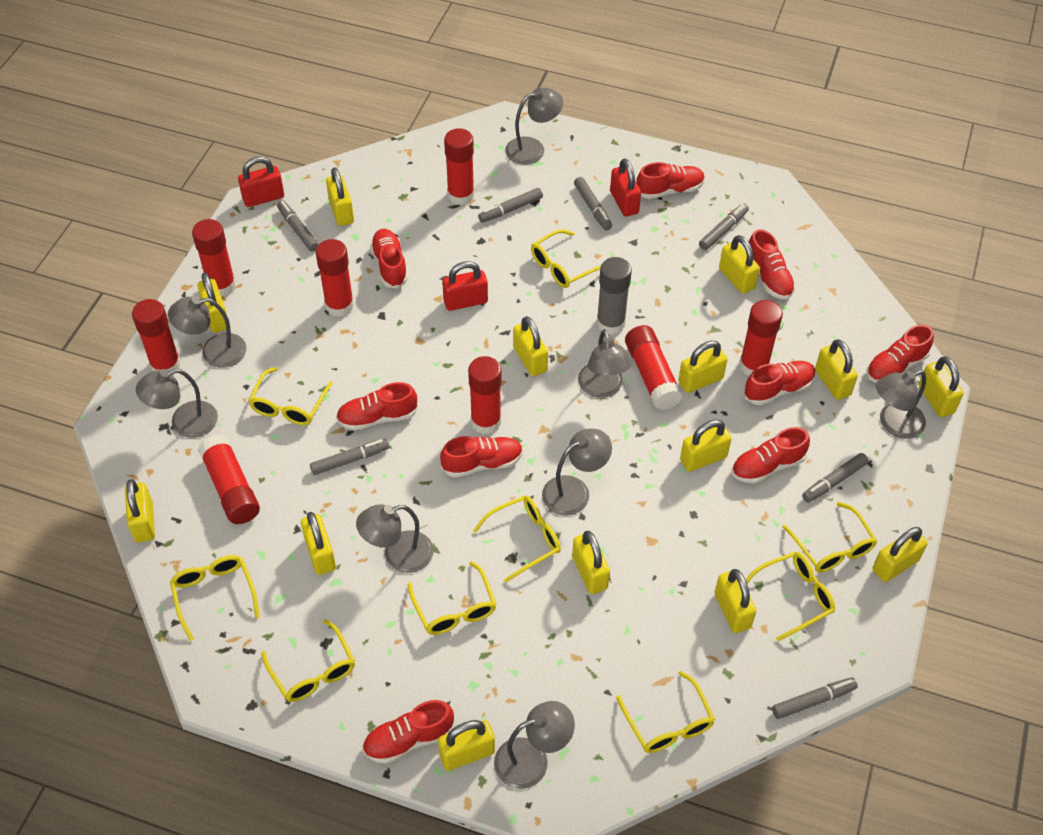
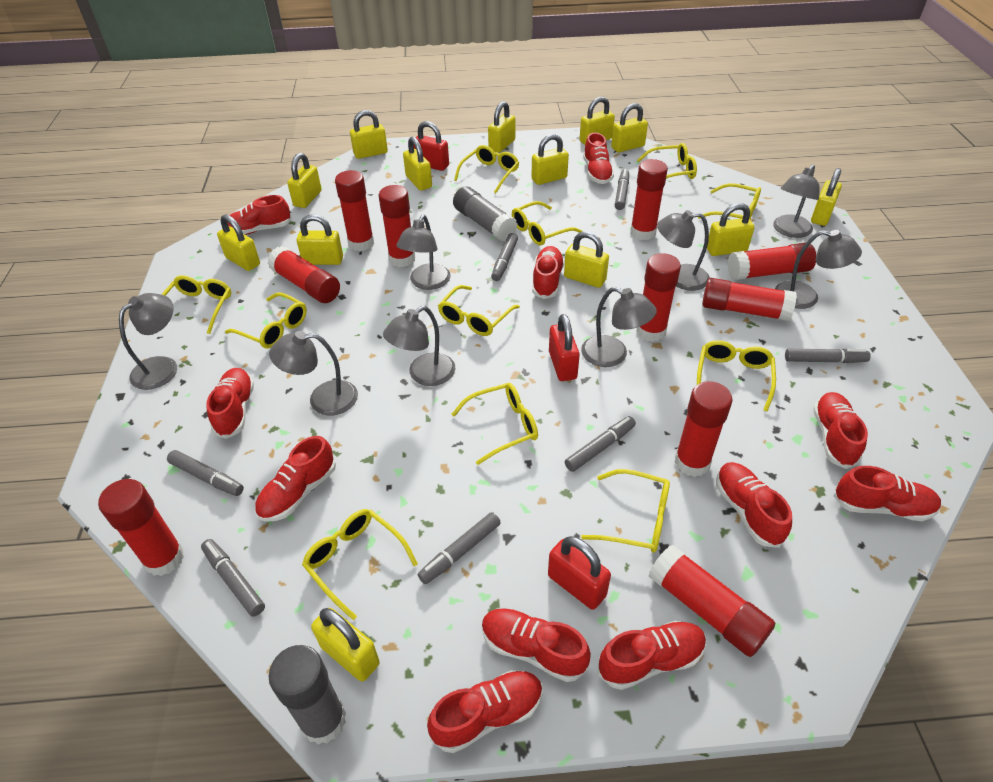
grey glue stick: [596,257,632,335] = 1 -> [269,645,346,745] [453,186,518,241] = 2
red glue stick: [132,299,181,375] [192,219,236,296] [198,434,260,524] [316,239,354,317] [444,128,475,205] [468,356,502,434] [625,325,683,410] [739,300,783,376] = 8 -> [98,479,184,576] [267,246,340,303] [335,170,374,251] [379,185,416,267] [630,159,668,240] [636,253,681,342] [649,545,775,657] [674,381,732,477] [702,278,797,321] [728,243,816,280] = 10
red shoe: [336,382,418,431] [362,700,454,764] [370,229,408,289] [440,436,523,478] [636,162,705,199] [732,427,810,484] [744,361,816,405] [749,229,795,299] [866,325,934,383] = 9 -> [206,368,254,439] [222,195,292,235] [255,436,336,522] [427,670,543,753] [482,608,591,682] [532,246,564,299] [583,133,614,184] [599,621,706,690] [716,462,792,548] [813,392,868,469] [833,466,941,521] = 11
yellow glasses: [170,555,260,641] [248,367,333,425] [261,619,355,702] [408,561,496,635] [473,496,561,583] [531,229,601,288] [616,671,715,753] [745,552,835,641] [783,502,878,573] = 9 -> [161,275,231,334] [225,292,307,349] [302,509,418,620] [438,285,520,336] [451,383,538,465] [454,145,519,193] [512,201,582,246] [581,469,670,553] [637,143,697,179] [697,340,776,412] [698,183,761,219] = 11
yellow padlock: [125,479,155,543] [197,273,227,333] [301,512,336,575] [326,167,354,226] [438,720,495,771] [513,316,548,376] [572,531,610,594] [678,340,728,393] [680,420,732,472] [714,569,757,633] [719,235,760,294] [815,339,858,400] [873,527,928,582] [919,356,964,417] = 14 -> [217,214,260,271] [287,153,322,208] [296,214,343,265] [311,608,380,682] [350,110,388,159] [403,137,432,191] [488,101,515,153] [531,134,569,185] [564,231,609,288] [580,97,615,145] [611,103,648,152] [707,203,754,256] [811,168,842,226] = 13

